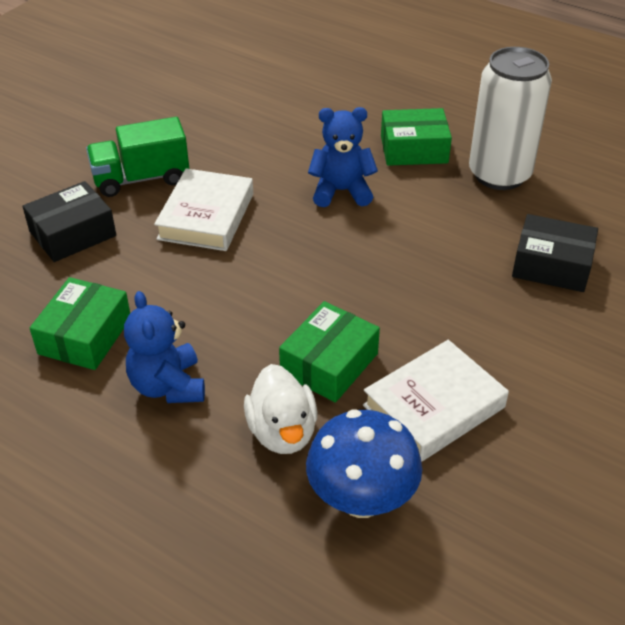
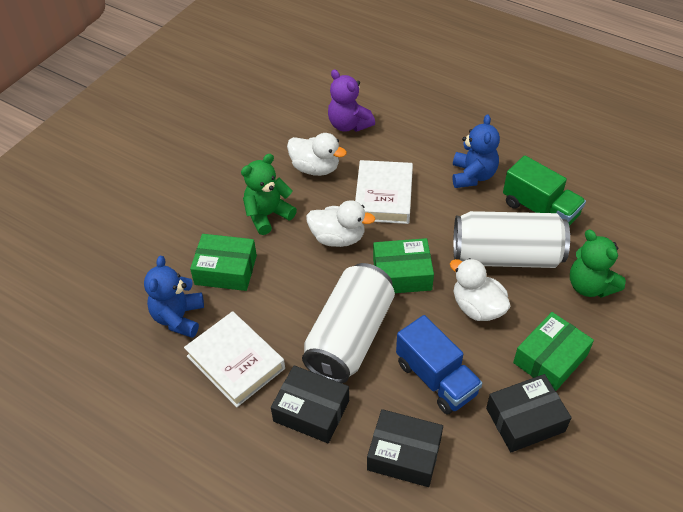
black box: [22,181,116,262] [512,214,598,292] = 2 -> [271,365,349,443] [367,409,443,487] [486,374,572,452] = 3
blue mushroom: [306,409,422,518] = 1 -> none = 0
blue truck: none = 0 -> [396,315,483,414] = 1
green teddy bear: none = 0 -> [241,154,297,235] [570,230,626,298] = 2
purple teddy bear: none = 0 -> [328,69,375,132] = 1
white can: [469,47,552,190] = 1 -> [302,263,395,383] [453,211,570,268] = 2
white duck: [244,364,317,454] = 1 -> [287,133,347,176] [306,200,376,247] [450,258,511,321] = 3

